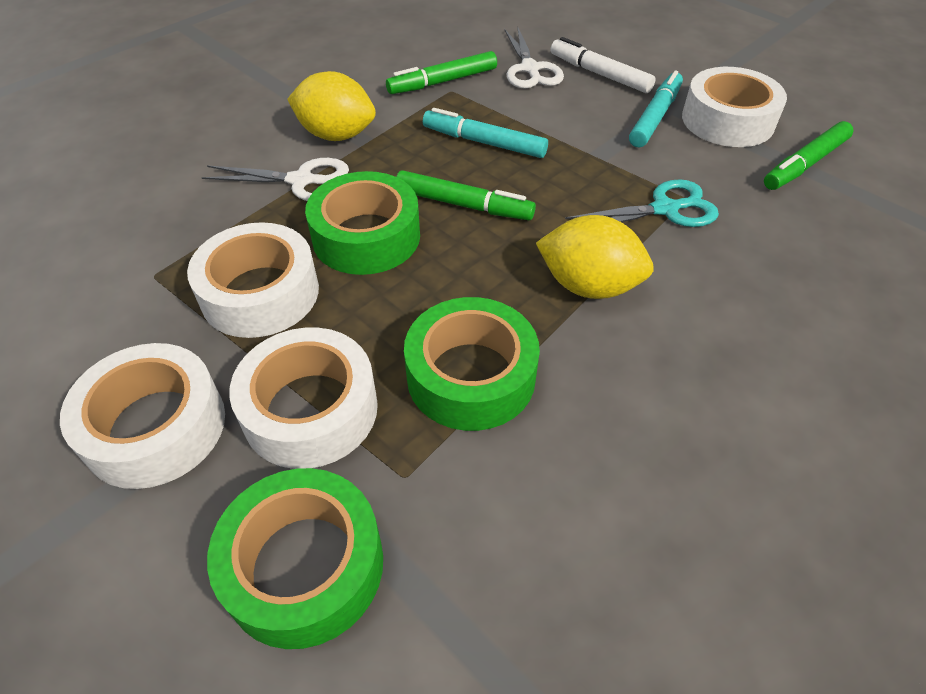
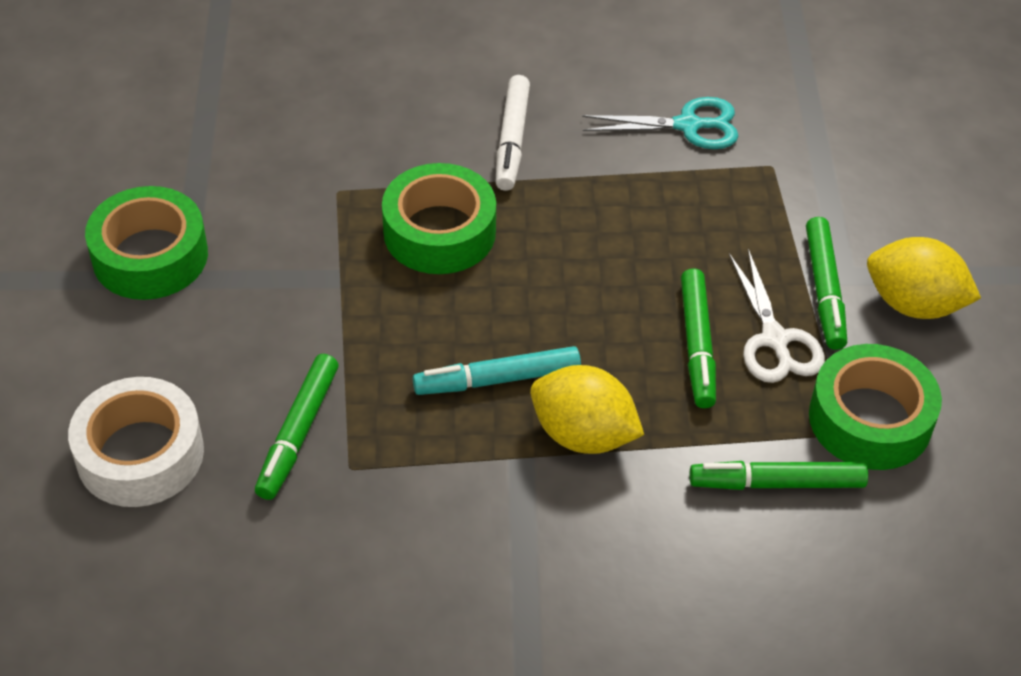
green marker: [386,51,497,94] [396,170,536,220] [764,121,854,190] = 3 -> [255,354,338,500] [681,268,716,408] [689,461,868,490] [806,217,847,350] = 4
turquoise marker: [423,108,548,158] [629,70,683,147] = 2 -> [413,346,581,395] = 1
white scissors: [201,158,349,201] [504,26,564,88] = 2 -> [729,249,825,383] = 1
white tape: [60,343,225,489] [187,222,319,338] [229,328,378,469] [682,67,787,147] = 4 -> [68,377,204,507] = 1

